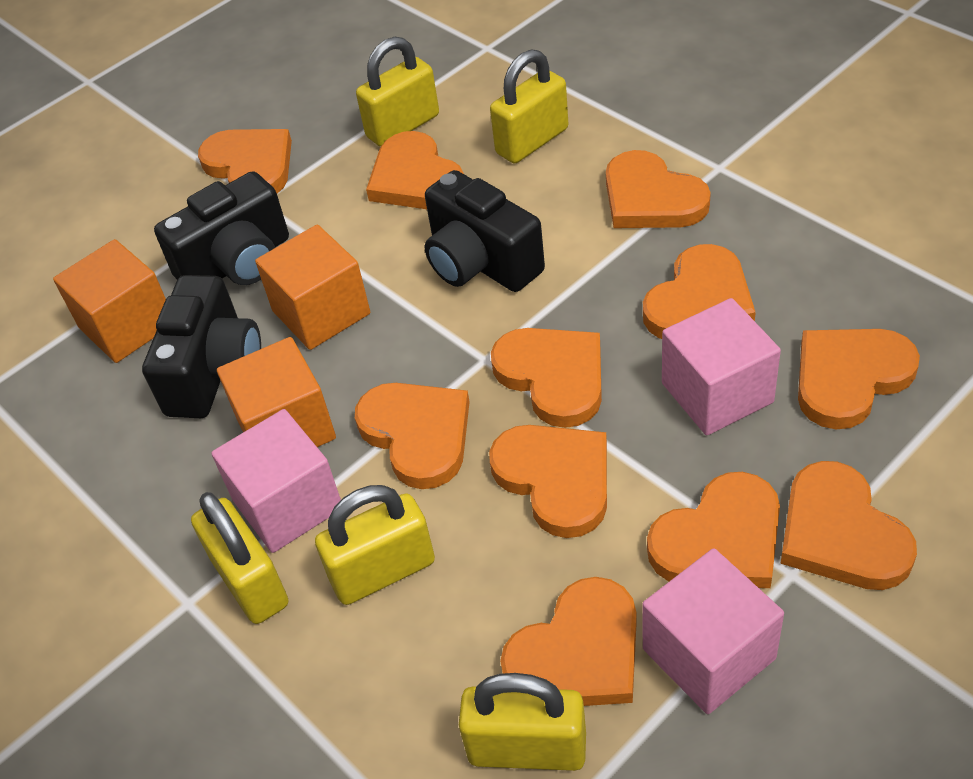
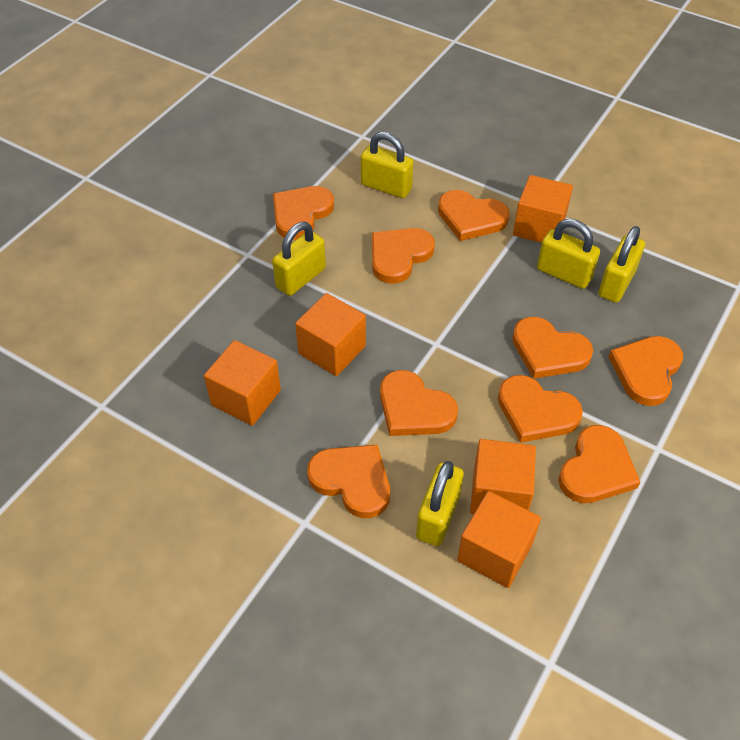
black camera: [142,275,261,418] [154,171,289,285] [425,170,545,292] = 3 -> none = 0
orange cube: [53,239,166,363] [217,337,336,447] [255,225,370,350] = 3 -> [204,340,281,426] [295,293,366,376] [457,491,541,588] [470,439,536,514] [513,175,573,243] = 5
orange heart: [198,129,292,194] [355,383,470,489] [366,131,464,209] [489,425,607,538] [491,328,602,428] [500,577,637,706] [606,150,711,228] [643,244,756,339] [647,472,780,588] [781,461,917,590] [798,329,920,429] = 11 -> [273,186,334,240] [307,445,390,518] [372,228,435,284] [380,370,458,436] [438,190,510,241] [498,375,583,443] [512,317,593,379] [558,425,640,503] [609,336,683,406] = 9
pink cube: [211,409,341,553] [642,548,784,714] [662,298,781,435] = 3 -> none = 0

